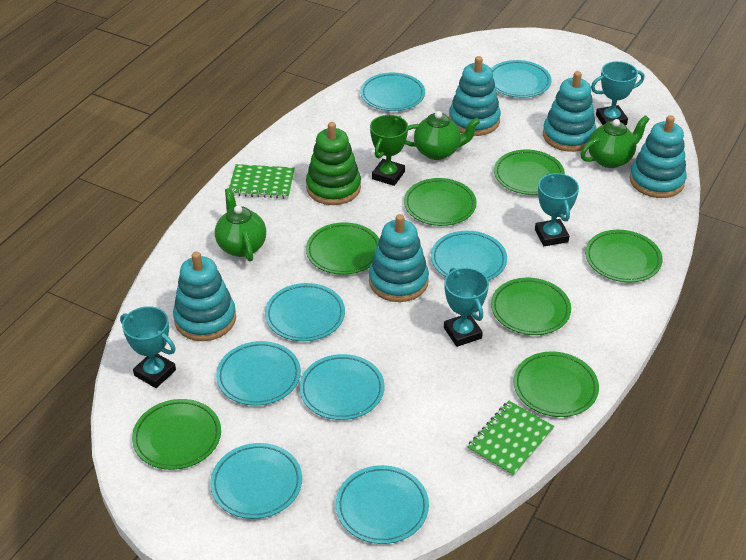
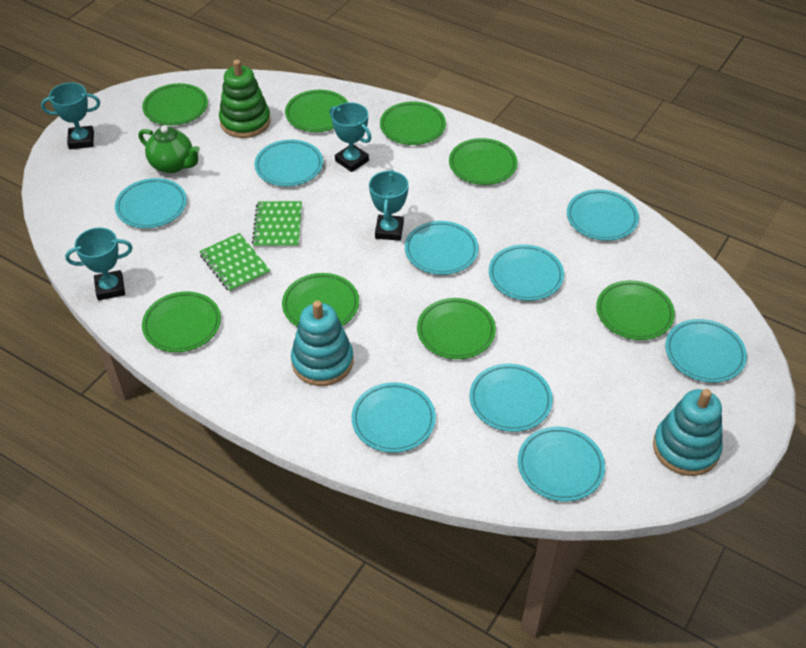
green plate: [132,399,221,470] [306,222,379,275] [404,178,477,226] [491,278,571,335] [494,150,565,195] [513,352,599,417] [585,230,663,282] = 7 -> [142,83,208,125] [142,291,221,352] [282,273,359,327] [285,90,348,132] [380,102,446,145] [417,298,496,359] [449,138,517,185] [596,280,675,340] = 8
green teapot: [215,188,266,262] [405,111,480,160] [580,115,650,168] = 3 -> [139,126,200,173] = 1
green trophy: [370,115,408,186] = 1 -> none = 0
turquoise plate: [210,443,302,519] [216,341,301,406] [265,283,345,341] [299,354,385,420] [336,465,429,544] [360,73,425,111] [431,231,507,281] [491,60,551,98] = 8 -> [115,178,187,228] [254,140,323,186] [352,382,436,453] [405,221,478,275] [469,364,553,432] [489,244,564,301] [518,427,605,501] [567,189,639,241] [665,319,747,383] = 9
turquoise stacking toy: [173,251,236,341] [369,214,429,302] [449,56,501,136] [543,71,596,152] [630,115,687,198] = 5 -> [291,301,353,386] [653,389,723,476] = 2

